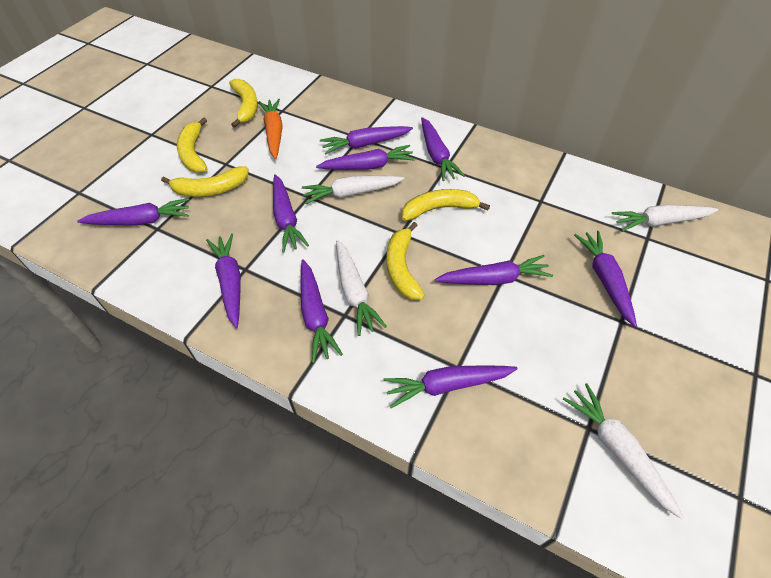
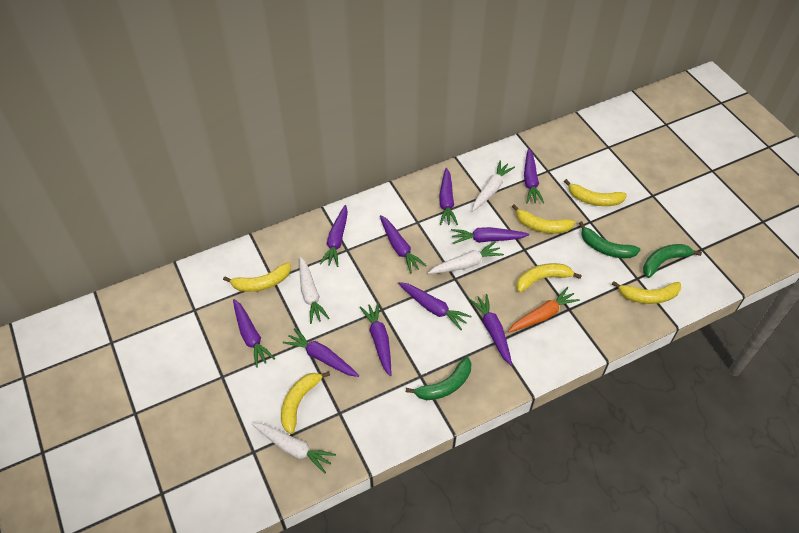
green banana: none = 0 -> [406,357,471,400] [579,221,640,258] [643,244,702,278] = 3
yellow banana: [161,166,249,197] [177,117,207,173] [229,79,258,128] [387,222,425,300] [402,189,490,221] = 5 -> [223,262,291,292] [281,371,330,434] [512,204,575,234] [516,263,582,292] [564,179,627,206] [612,281,681,304] = 6

